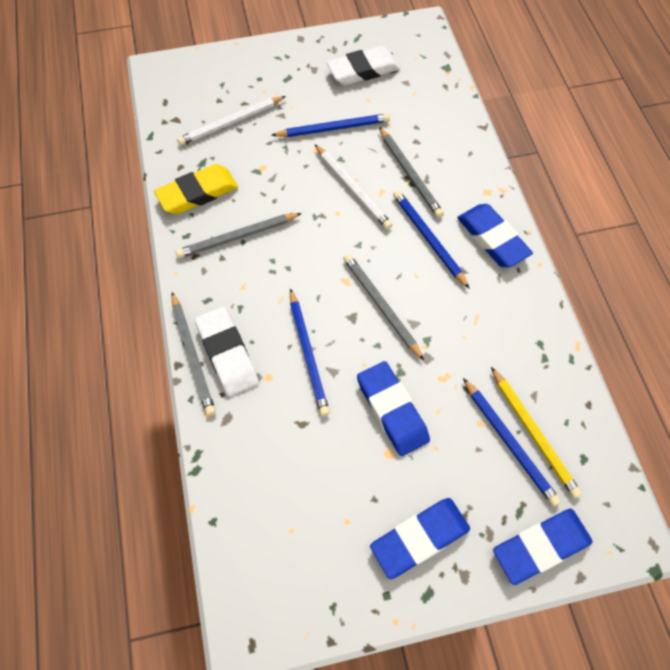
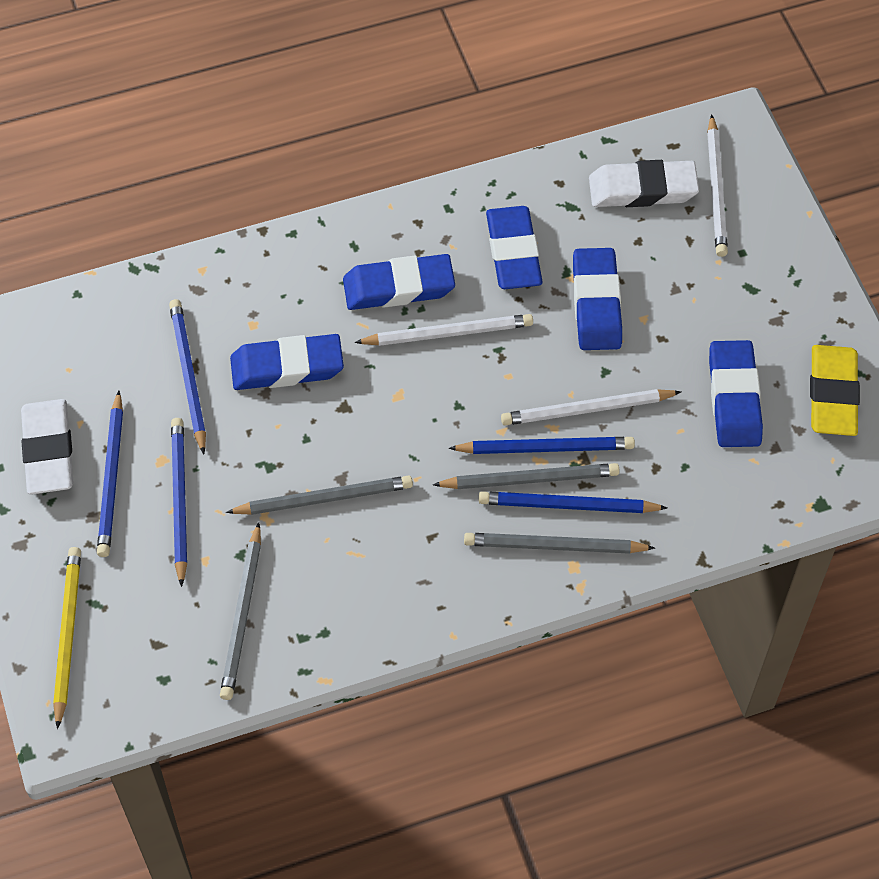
blue eraser: [357,361,430,456] [370,498,470,579] [457,204,533,268] [493,509,593,585] = 4 -> [230,334,344,390] [343,254,455,310] [486,206,543,289] [573,248,622,350] [709,340,763,447] = 5
blue pencil: [271,113,390,137] [290,288,330,416] [393,190,470,289] [463,378,561,507] = 4 -> [97,391,123,557] [169,299,206,454] [171,418,187,587] [449,437,635,454] [479,491,667,513] = 5
white pencil: [177,96,286,145] [315,144,392,230] = 2 -> [355,314,533,346] [501,389,681,425] [707,114,728,257] = 3

